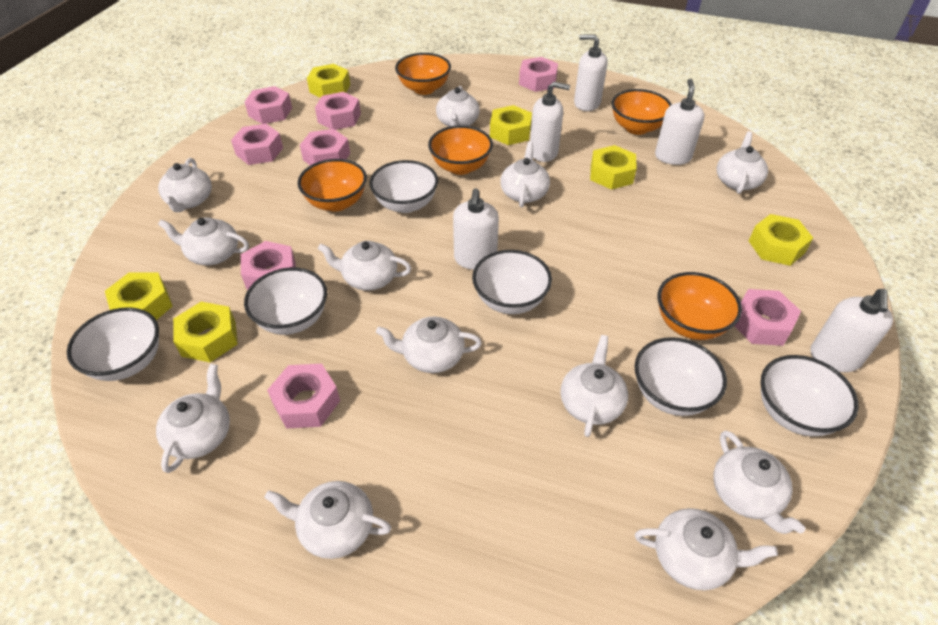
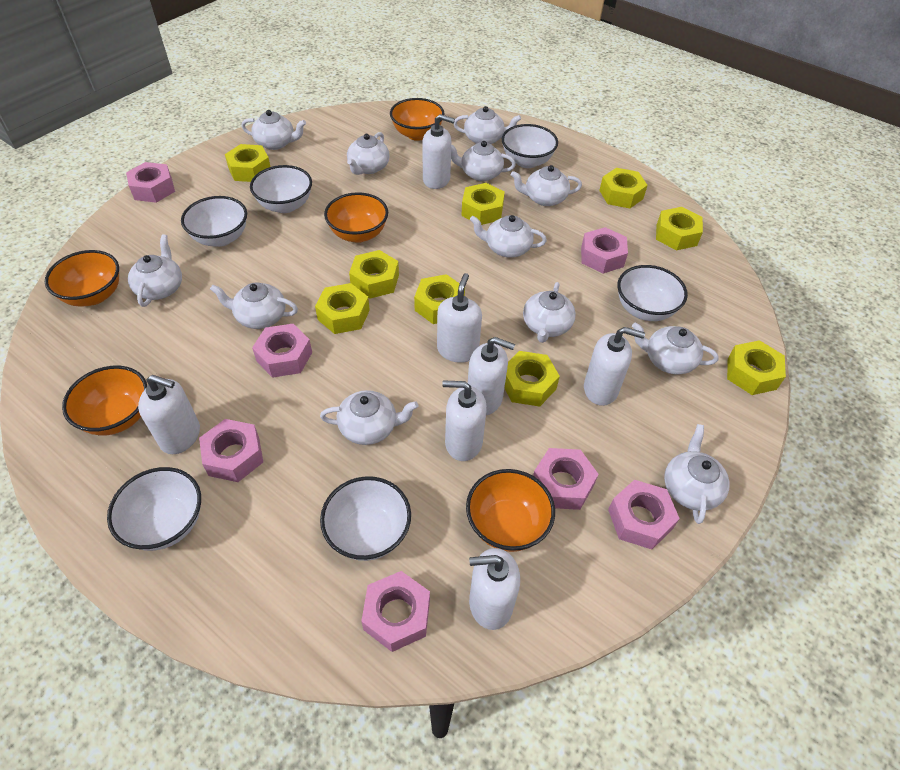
pink nut: [231,124,283,165] [241,241,296,290] [245,86,292,124] [267,364,340,429] [300,129,350,165] [315,92,361,130] [519,57,558,92] [735,289,801,346] = 8 -> [126,162,175,203] [199,419,263,482] [252,324,312,378] [361,571,430,652] [533,448,599,510] [581,227,628,273] [608,480,680,549] = 7
white soap dispenser: [453,188,499,270] [530,82,570,162] [574,34,608,111] [655,79,705,165] [810,289,893,372] = 5 -> [138,375,200,454] [422,114,455,189] [437,273,482,363] [442,380,487,461] [468,337,515,415] [469,548,520,630] [584,327,645,406] = 7
yellow nut: [105,272,173,320] [173,302,238,363] [307,64,350,98] [490,105,532,145] [590,145,637,190] [749,214,813,266] = 6 -> [225,144,270,182] [315,283,370,334] [349,250,399,299] [414,274,465,324] [461,183,505,225] [504,351,560,406] [599,168,647,208] [656,207,703,251] [727,340,786,395] = 9

